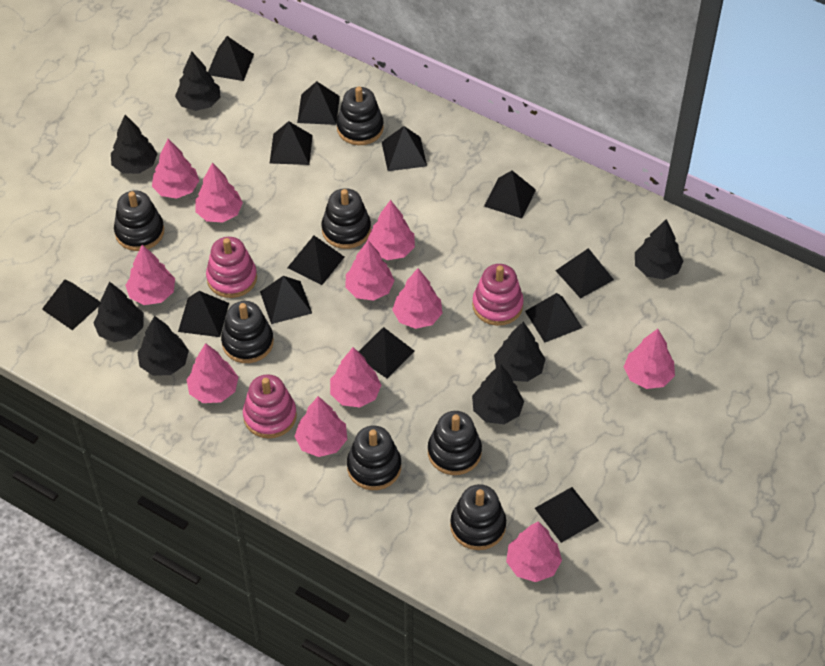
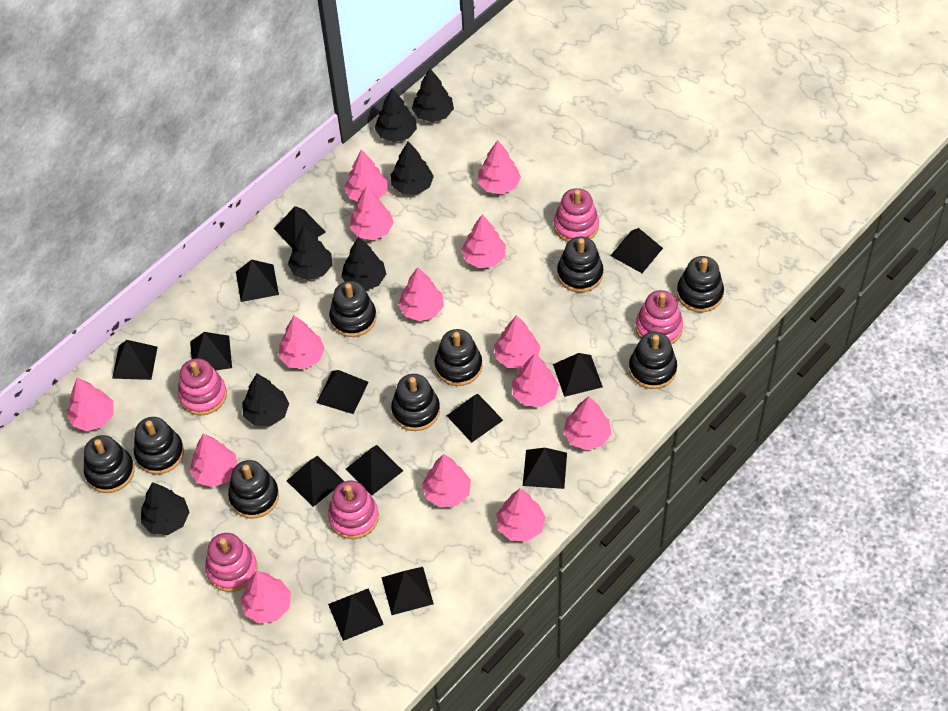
black stacking toy: [114,191,164,251] [221,301,274,363] [322,188,371,249] [337,86,384,145] [347,426,401,490] [428,411,482,475] [450,484,506,550] = 7 -> [84,435,135,493] [134,417,184,474] [228,460,279,518] [329,281,377,337] [391,374,440,431] [434,329,482,386] [557,237,603,293] [629,332,677,389] [677,256,724,312] = 9
pink stacking toy: [206,237,257,298] [243,374,297,438] [472,264,524,326] = 3 -> [178,358,227,415] [205,533,257,592] [328,481,379,539] [554,188,599,242] [636,290,683,344] = 5
pink tree: [125,245,175,305] [152,139,199,198] [186,343,238,403] [195,163,243,223] [294,396,347,457] [330,347,381,407] [346,241,395,301] [366,200,415,260] [392,268,442,329] [506,521,562,582] [624,329,675,389] = 11 -> [67,378,114,431] [189,433,237,487] [240,571,291,624] [279,316,325,369] [344,150,387,202] [350,186,394,240] [398,267,444,321] [422,454,471,507] [461,214,506,268] [478,140,521,194] [494,315,541,369] [496,489,546,542] [512,353,559,407] [563,396,612,450] = 14

